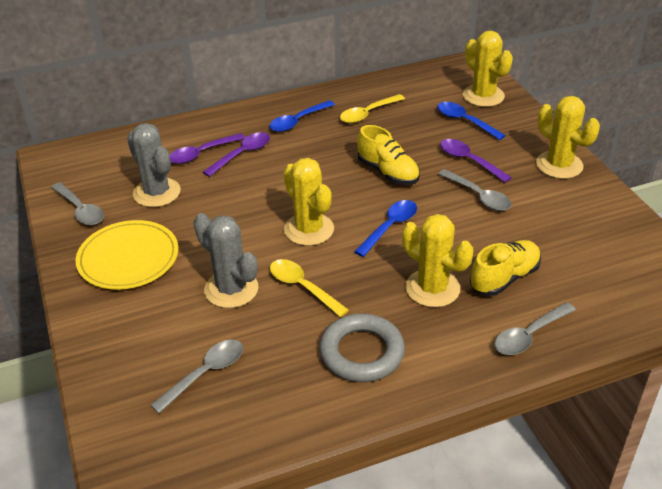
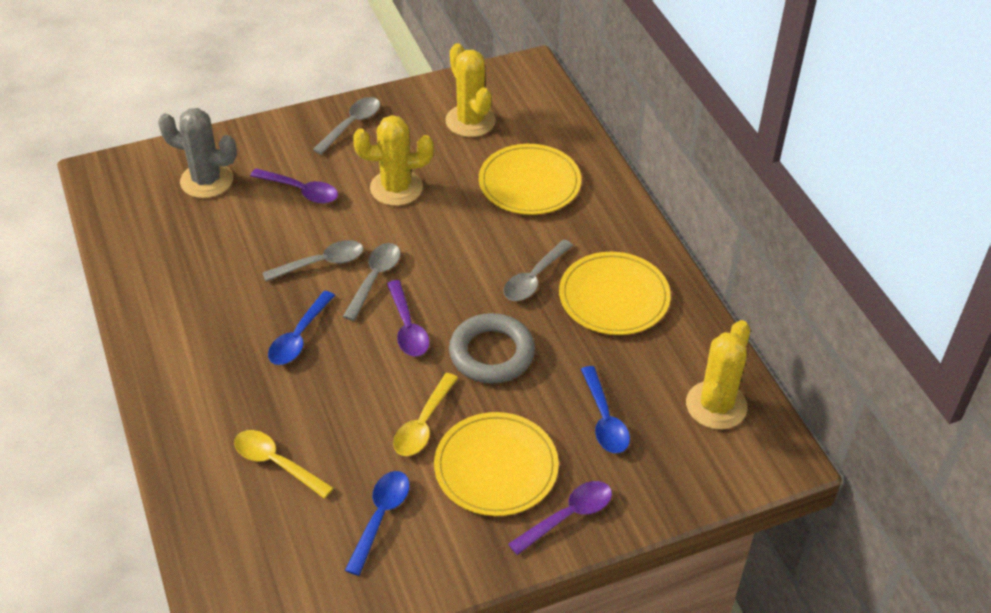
grey cactus: [127,123,181,207] [194,213,259,308] = 2 -> [158,108,237,198] = 1
yellow cactus: [283,158,334,246] [402,214,473,307] [463,31,513,107] [536,96,600,179] = 4 -> [353,115,434,206] [445,43,496,137] [686,320,750,430] = 3
yellow plate: [76,220,179,290] = 1 -> [434,412,559,516] [479,144,581,215] [559,252,671,335] = 3
yellow shoe: [357,125,420,185] [470,240,541,296] = 2 -> none = 0

